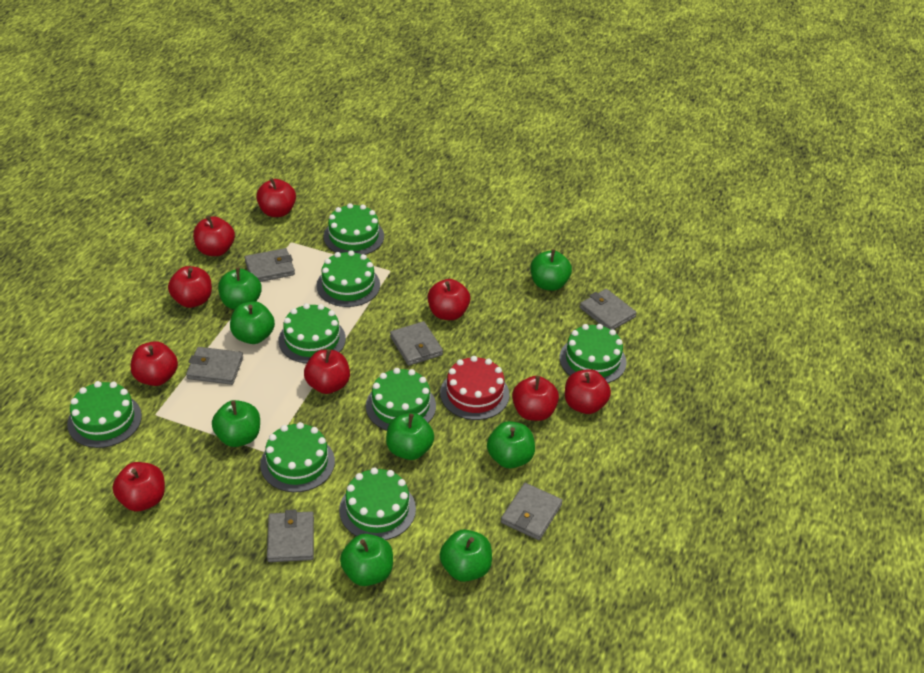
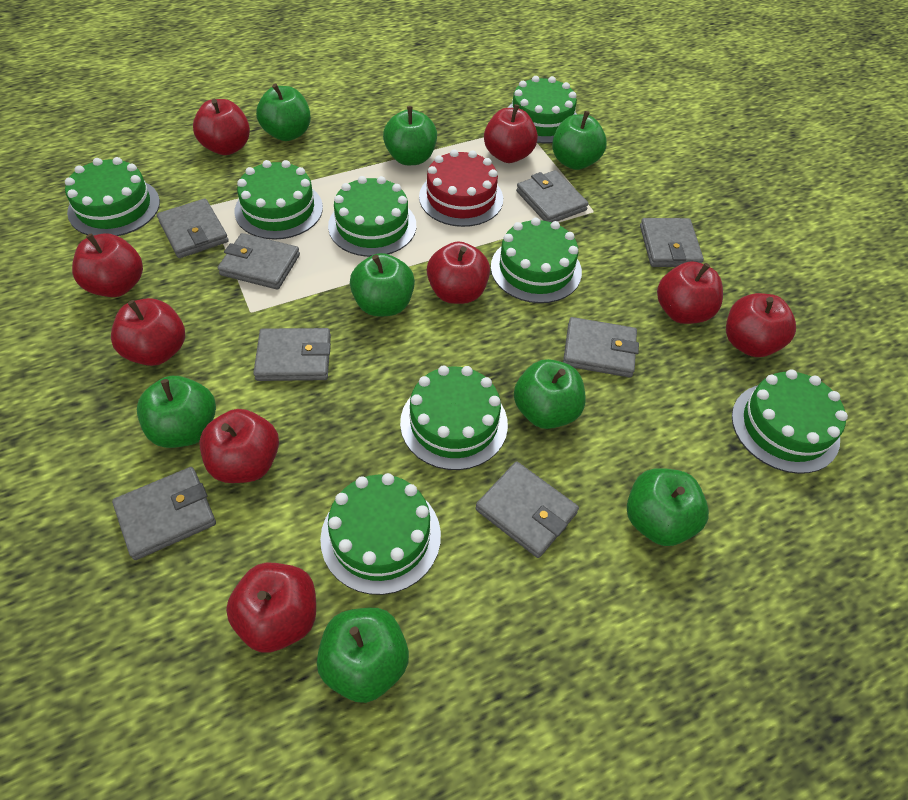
grey wallet: [186,347,243,385] [244,248,295,282] [267,509,314,562] [390,321,443,366] [501,483,563,540] [580,289,637,330] = 6 -> [112,467,216,560] [157,199,229,258] [218,233,300,290] [253,328,331,381] [475,461,579,558] [516,170,589,222] [563,317,639,377] [640,218,704,267] = 8

